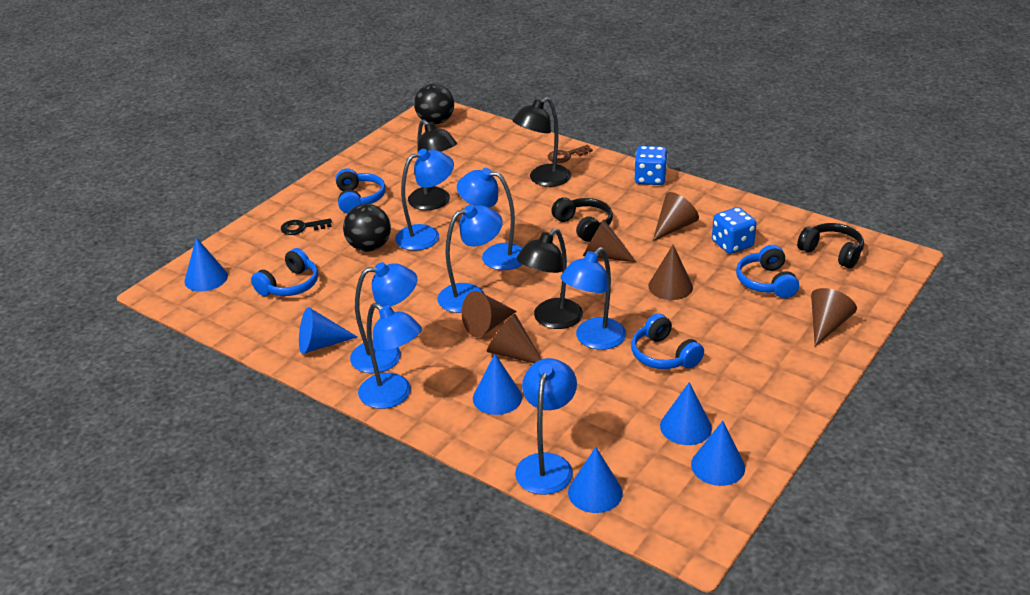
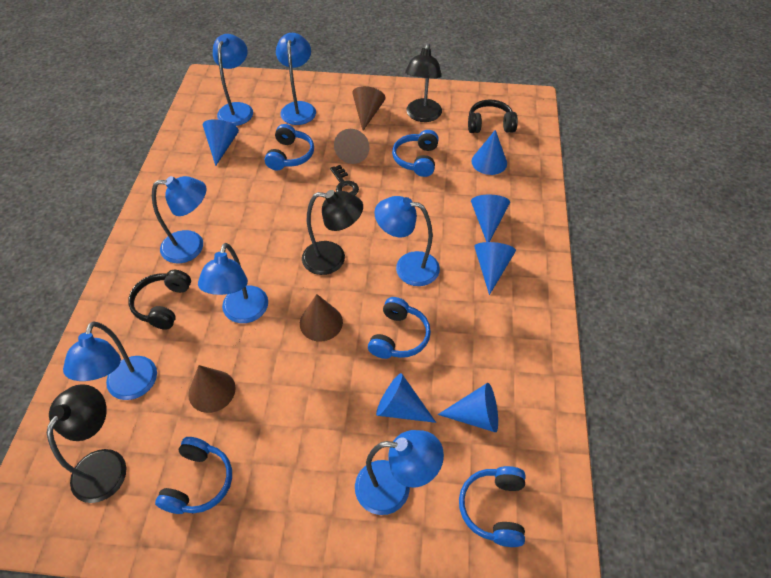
black ball: [343,204,391,252] [414,84,454,124] = 2 -> none = 0
blue dice: [634,146,668,185] [712,207,757,254] = 2 -> none = 0
blue headphones: [251,248,318,296] [336,168,386,213] [631,314,704,369] [736,245,799,298] = 4 -> [155,437,232,514] [265,124,314,170] [368,297,431,359] [392,130,439,177] [459,466,525,547] = 5
brown cone: [462,291,517,337] [487,314,541,363] [583,219,636,262] [648,245,693,300] [653,192,699,241] [811,288,857,347] = 6 -> [188,365,236,413] [300,294,343,342] [334,129,369,164] [352,86,386,131] = 4
brown key: [548,145,593,163] = 1 -> none = 0

